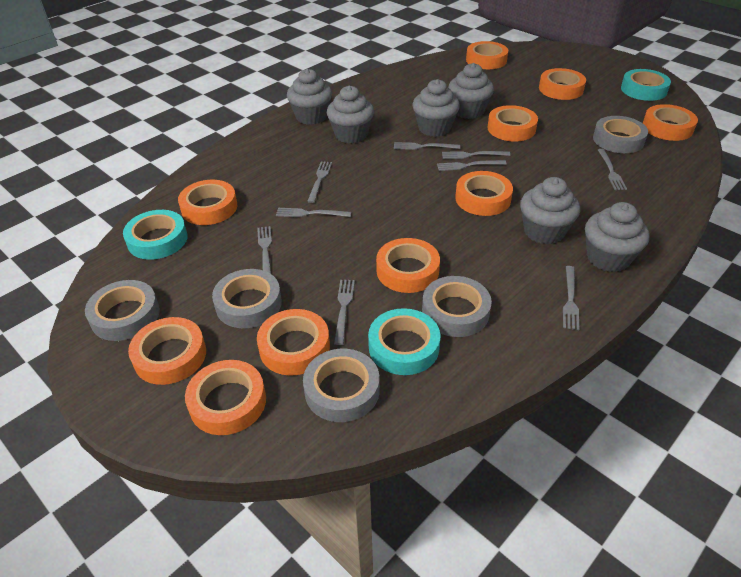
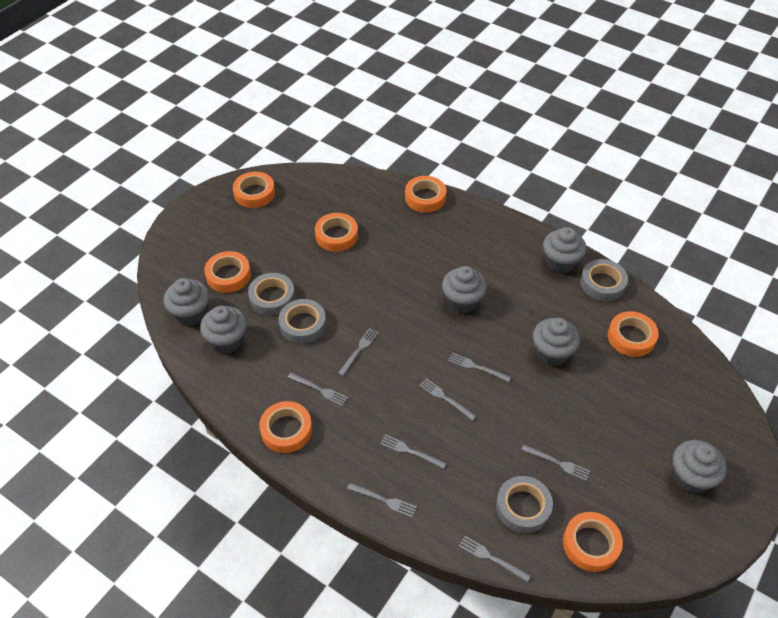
grey fork: [257,226,272,274] [276,208,351,217] [307,161,332,203] [334,280,355,345] [394,142,460,150] [437,160,507,171] [442,151,510,159] [563,266,579,330] [598,149,627,190] = 9 -> [288,373,348,406] [338,328,379,376] [347,483,417,518] [380,434,446,469] [419,378,476,421] [448,353,511,382] [459,536,531,582] [521,445,590,481] = 8
grey tape: [85,280,160,341] [212,269,282,328] [303,349,380,422] [422,276,492,337] [593,116,648,153] = 5 -> [248,273,295,316] [278,299,326,344] [496,476,553,533] [580,259,628,301] = 4
orange tape: [128,317,206,385] [178,180,237,225] [185,360,266,435] [257,309,330,376] [376,238,440,293] [455,171,513,216] [466,41,508,69] [487,105,538,142] [539,68,586,100] [643,104,698,141] = 10 -> [204,251,251,293] [233,172,275,208] [259,401,312,453] [315,213,358,252] [405,176,446,212] [563,512,623,572] [608,311,659,357] = 7
turquoise tape: [123,210,188,260] [368,308,440,375] [621,69,671,101] = 3 -> none = 0

